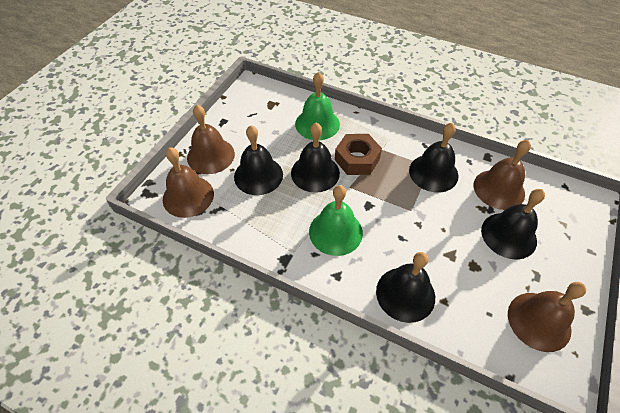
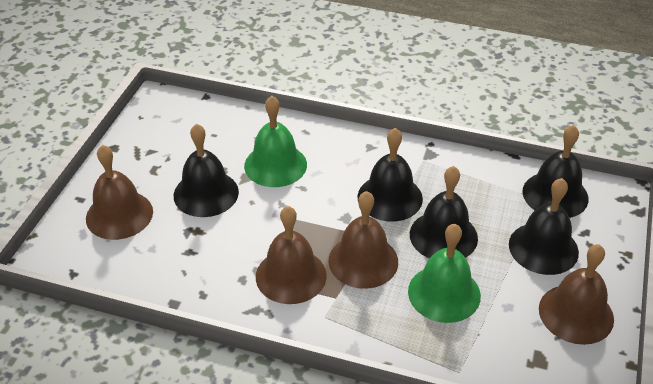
brown nut: [335,134,382,175] = 1 -> none = 0

